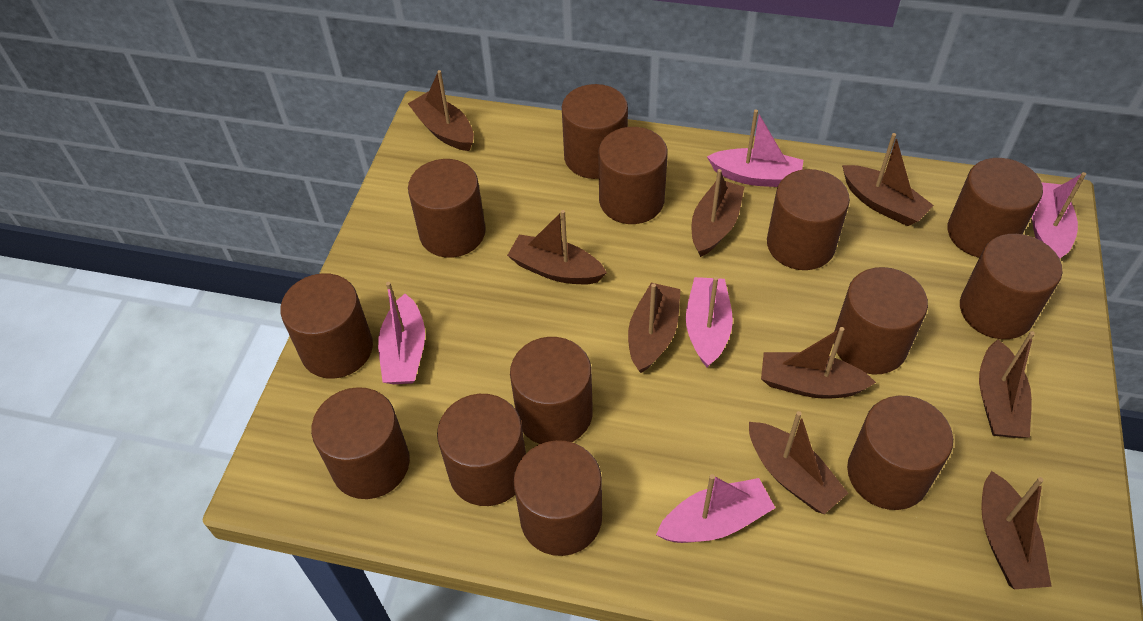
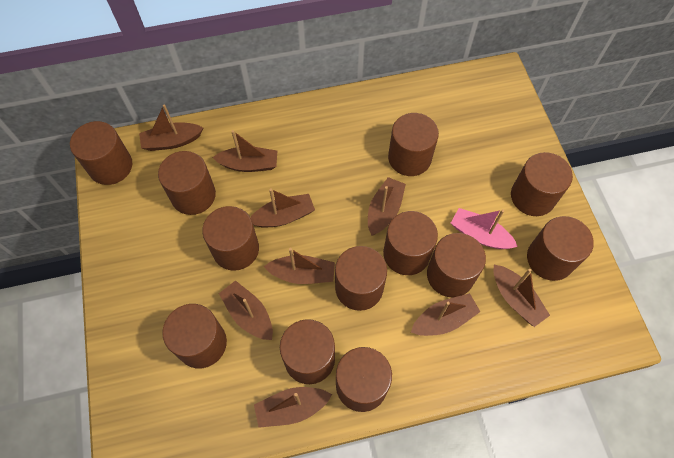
brown cylinder: [280,273,373,379] [311,387,410,499] [408,159,486,258] [437,394,526,506] [510,337,593,444] [514,440,602,556] [562,84,628,179] [598,127,668,224] [767,169,850,270] [833,267,928,375] [847,396,953,510] [948,158,1043,258] [960,234,1063,339] = 13 -> [70,121,132,185] [158,151,216,215] [162,304,227,368] [202,206,259,271] [280,319,335,384] [335,246,387,311] [336,347,392,412] [383,211,438,275] [388,113,439,176] [427,233,486,297] [511,152,573,216] [527,216,594,281] = 12
pink boat: [378,282,425,384] [656,474,775,543] [686,277,733,367] [707,109,803,187] [1032,172,1086,259] = 5 -> [451,208,518,249] = 1

